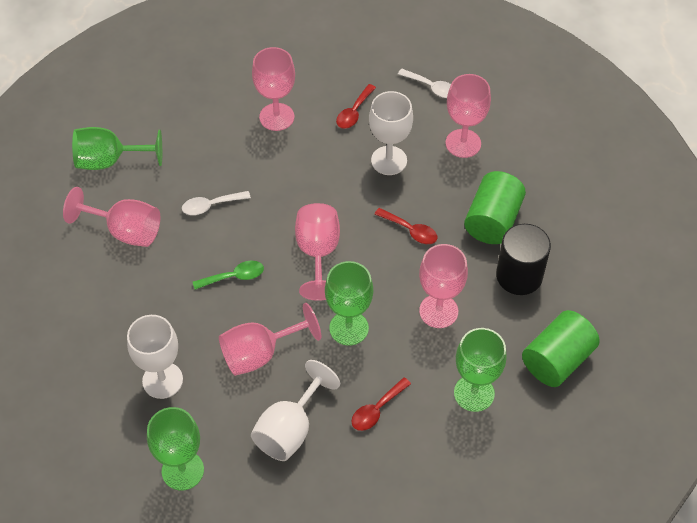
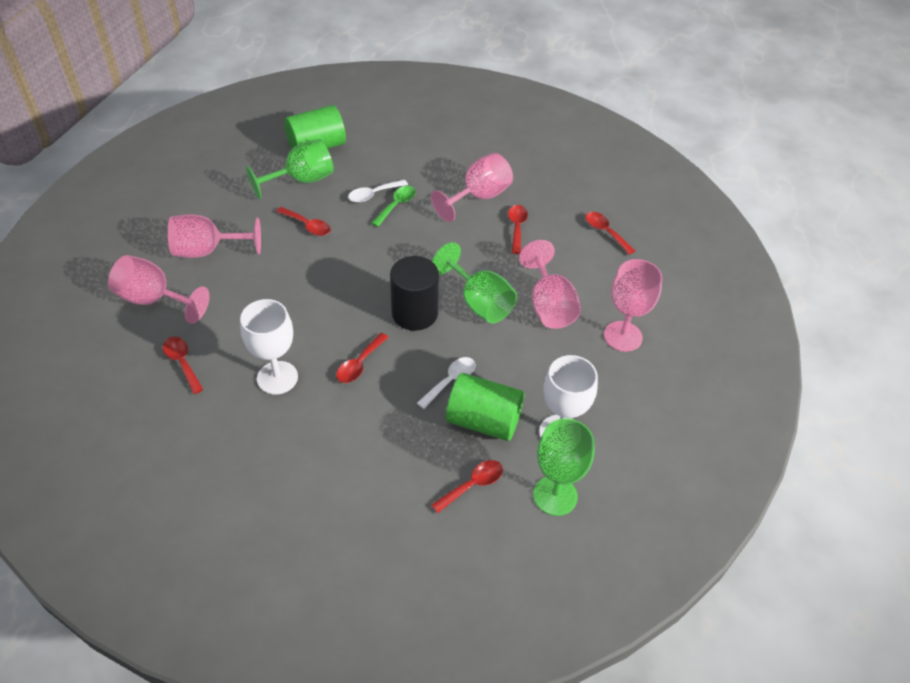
green goblet: [72,127,162,170] [147,407,204,490] [325,261,373,346] [454,328,507,412] = 4 -> [246,139,334,199] [432,242,517,323] [533,418,594,516] = 3
pink goblet: [63,187,160,247] [219,303,321,376] [252,47,295,131] [295,203,340,301] [419,244,468,328] [446,74,491,158] = 6 -> [108,255,210,324] [168,214,261,258] [431,153,513,222] [519,240,581,329] [604,259,662,352] = 5
red spoon: [336,84,376,129] [351,377,411,431] [375,208,438,244] = 3 -> [163,337,204,394] [276,207,331,236] [336,333,389,383] [431,460,503,513] [508,205,528,254] [585,212,635,255] = 6
white goblet: [127,315,183,399] [251,360,340,461] [369,91,413,175] = 3 -> [240,299,298,395] [539,355,598,438] = 2

